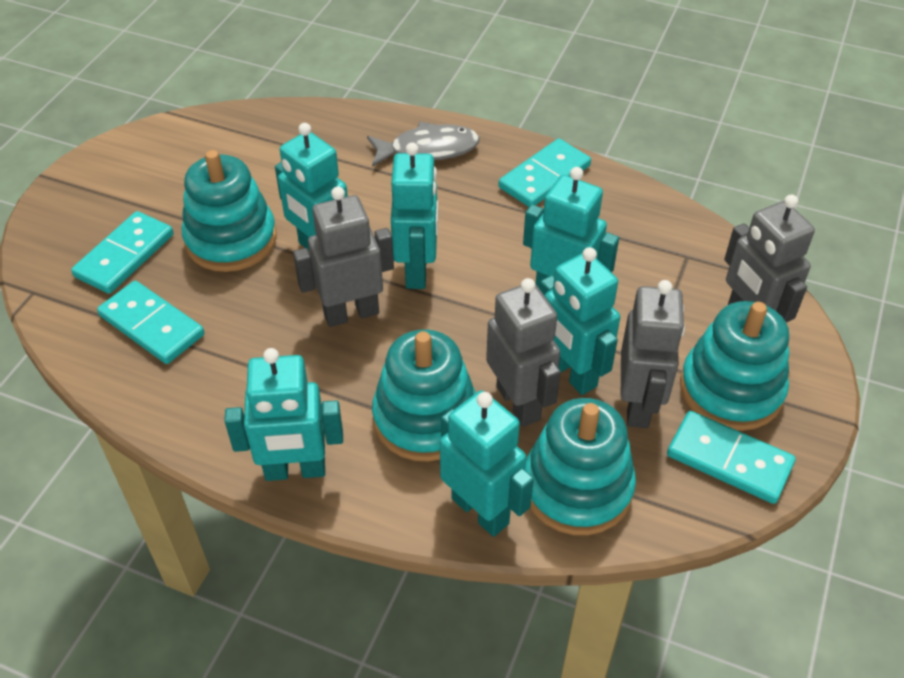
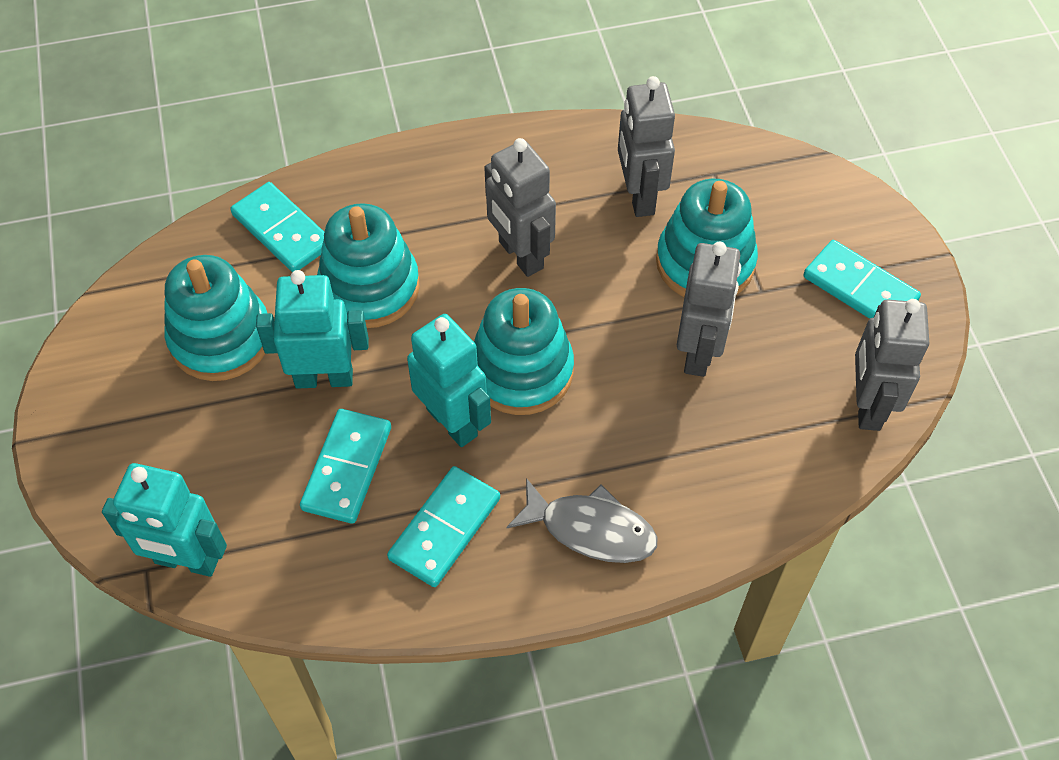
turquoise robot: [224,348,343,481] [275,123,348,251] [391,142,438,289] [440,390,534,537] [523,167,619,289] [540,247,620,395] = 6 -> [102,463,227,577] [256,270,369,389] [407,314,491,447] = 3

